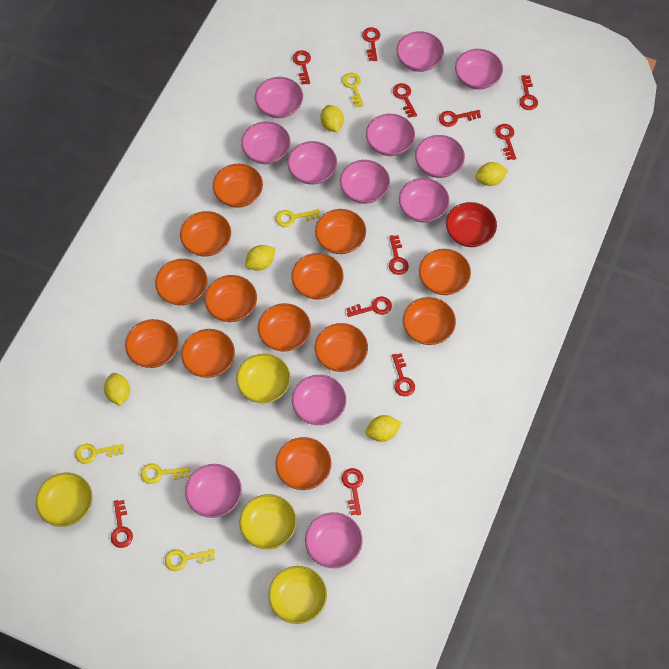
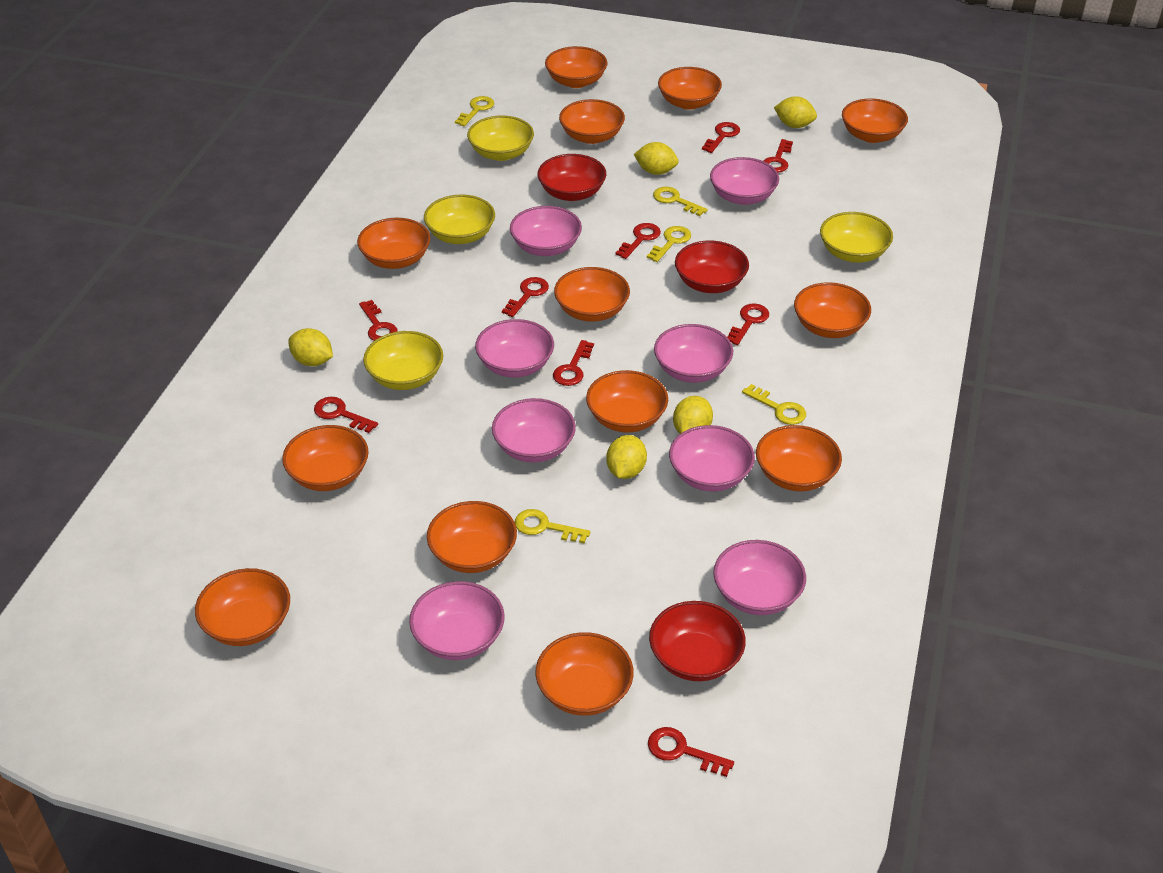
pink bowl: [185,464,242,518] [241,121,291,164] [255,77,303,118] [287,141,337,185] [292,375,346,425] [305,512,362,568] [340,160,390,204] [366,114,415,156] [396,31,444,72] [399,178,449,223] [415,135,465,178] [455,49,503,90] = 12 -> [409,581,505,660] [475,319,554,377] [492,398,576,463] [510,206,582,256] [654,324,733,383] [669,425,755,492] [710,157,779,205] [713,540,806,615] = 8
red bowl: [446,202,497,247] = 1 -> [538,154,606,201] [649,601,746,681] [675,241,749,293] = 3
red key: [111,500,133,548] [292,50,311,85] [342,468,363,515] [346,296,392,317] [362,27,380,61] [389,235,409,275] [392,353,415,396] [393,83,417,118] [439,110,481,127] [495,124,516,160] [519,75,538,110] = 11 -> [314,397,378,433] [359,300,398,341] [502,277,549,317] [553,340,594,386] [615,223,661,259] [648,727,734,777] [702,122,740,153] [727,304,769,345] [764,139,793,173] = 9

